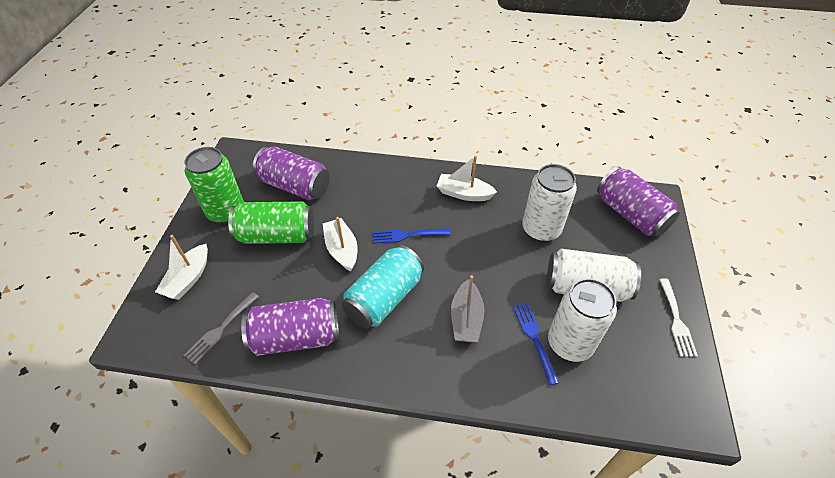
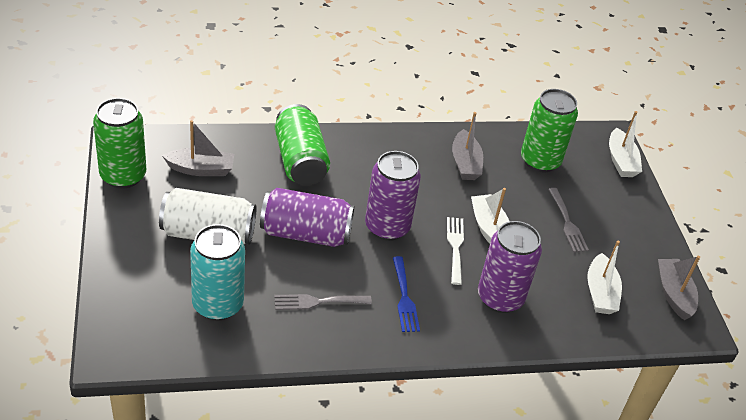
blue fork: [373,228,451,244] [513,303,560,385] = 2 -> [393,256,420,332] = 1
green can: [184,147,244,224] [228,201,314,244] = 2 -> [93,98,146,188] [275,104,330,186] [521,89,578,173] = 3
grey boat: [451,275,484,342] = 1 -> [162,120,234,176] [452,112,483,180] [658,256,700,320] = 3
grey fork: [184,292,259,365] = 1 -> [274,294,372,310] [548,188,589,252] = 2
white can: [522,164,577,242] [547,249,641,302] [548,278,617,362] = 3 -> [159,188,256,245] = 1

